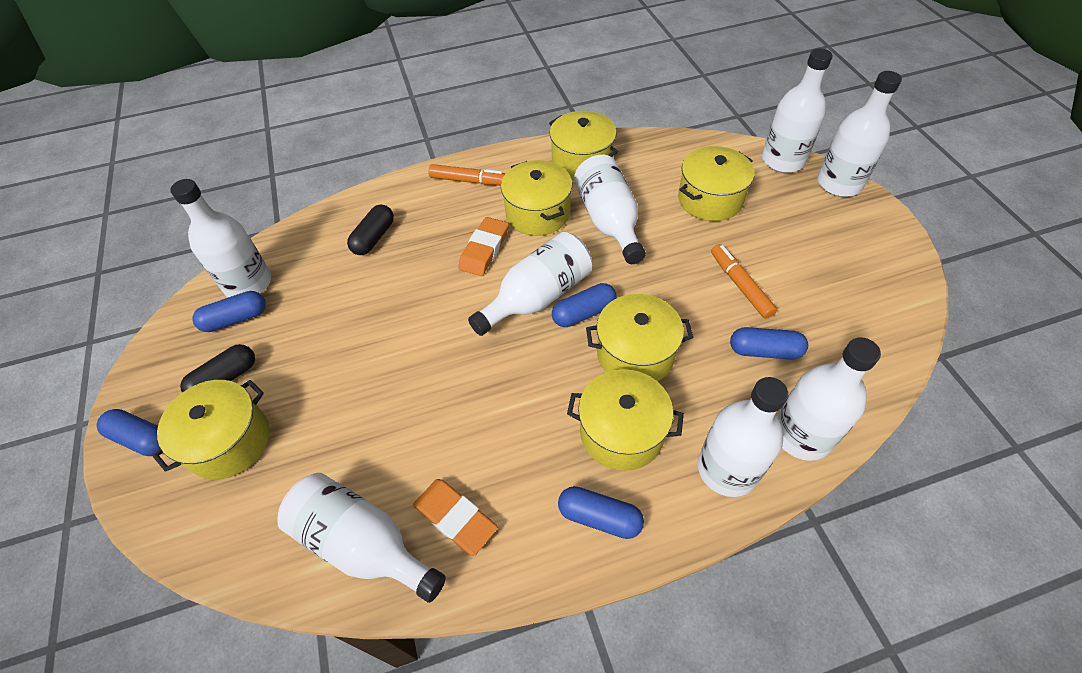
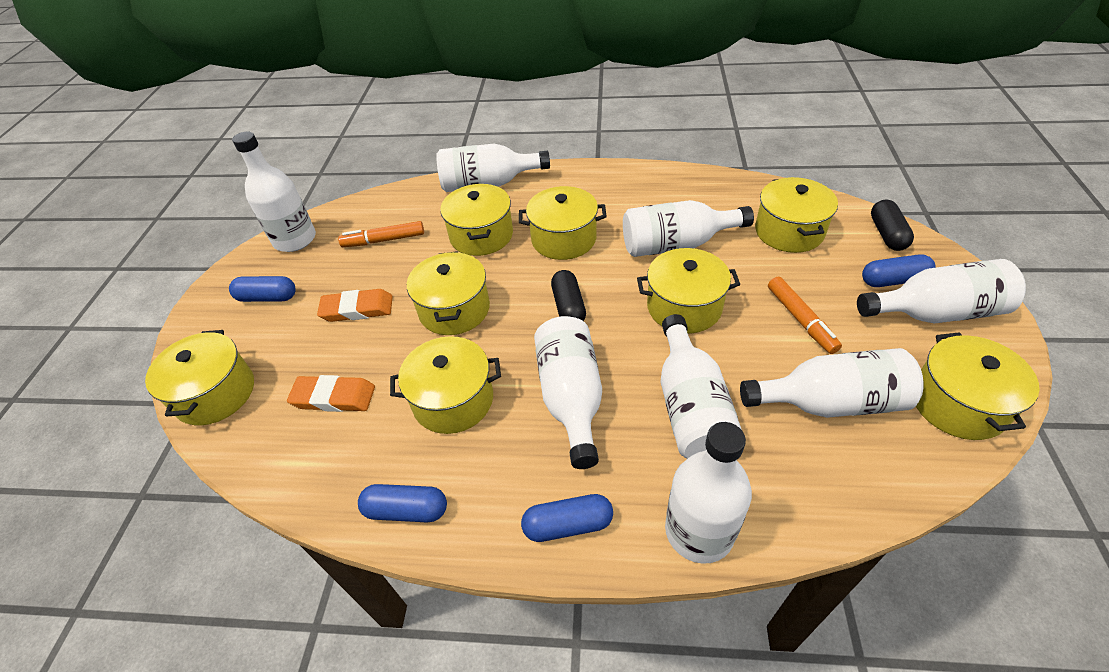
blue capsule: [97,409,160,456] [193,291,266,332] [552,283,617,327] [558,486,644,539] [730,327,808,360] = 5 -> [229,276,296,302] [358,484,447,523] [521,494,613,542] [862,254,936,287] = 4
yellow pot: [152,380,269,479] [501,160,572,236] [549,111,618,180] [567,369,684,471] [586,294,693,381] [678,146,755,221] = 6 -> [145,330,254,425] [390,336,501,434] [407,251,490,335] [440,184,513,256] [519,186,607,260] [637,248,740,333] [755,177,838,253] [916,332,1040,440] = 8

